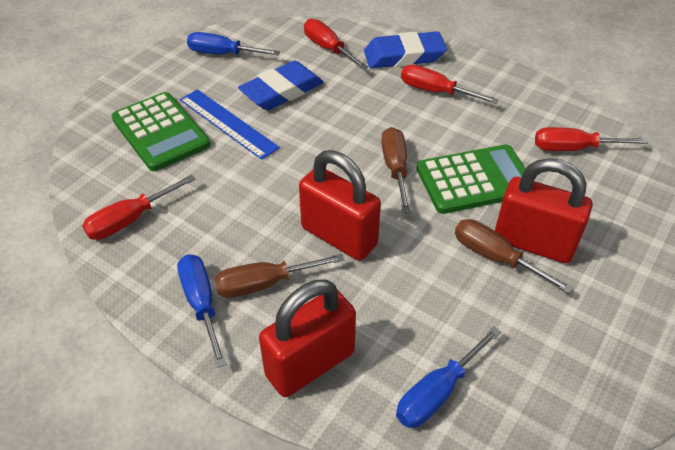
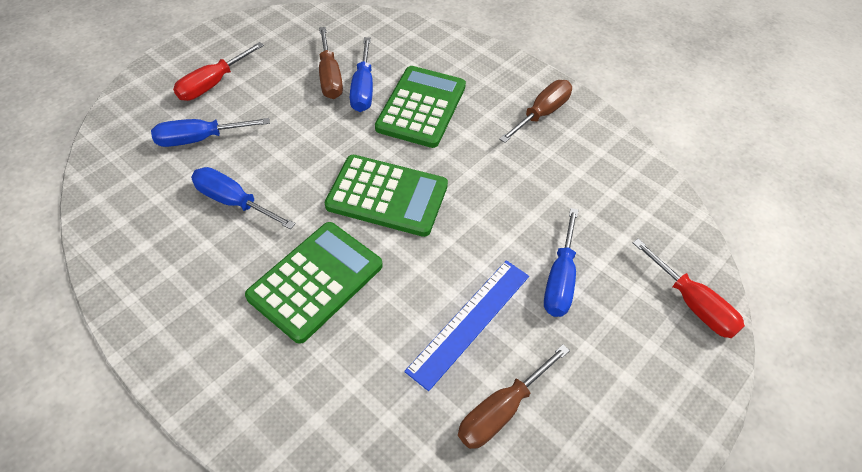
blue eraser: [238,60,324,110] [364,31,447,68] = 2 -> none = 0
blue screwdriver: [177,254,226,368] [187,32,280,55] [396,326,501,428] = 3 -> [151,118,270,147] [191,167,295,229] [350,37,373,112] [544,208,578,317] = 4
green calculator: [111,92,210,171] [417,144,526,214] = 2 -> [245,222,383,344] [325,155,448,237] [375,66,466,148] = 3
red padlock: [259,279,356,397] [299,150,381,261] [495,158,592,263] = 3 -> none = 0
red screwdriver: [82,175,195,240] [304,19,368,70] [401,65,499,104] [535,127,648,151] = 4 -> [173,42,264,101] [633,239,745,338] = 2

